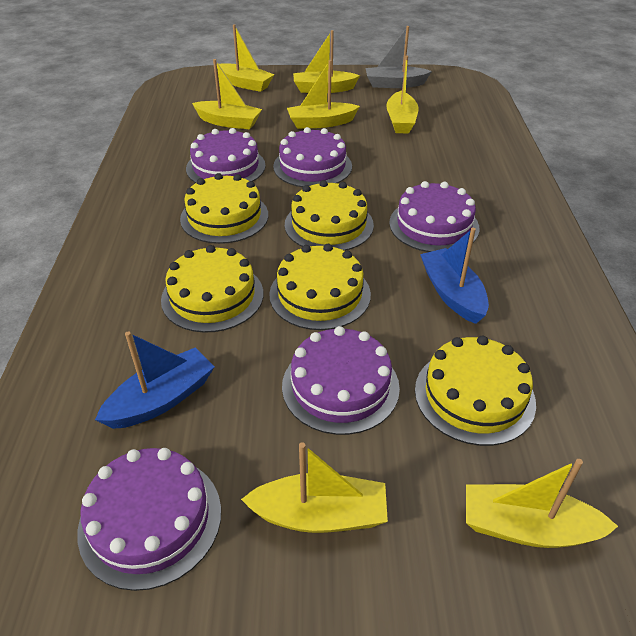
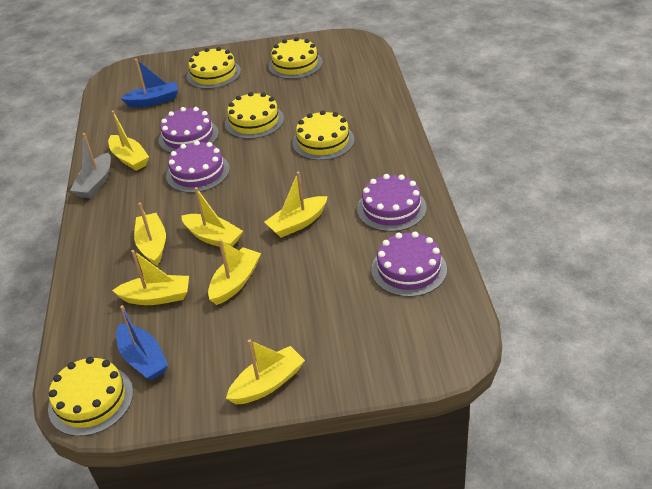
purple cake: [77,448,221,591] [186,128,266,183] [273,127,352,187] [282,326,400,435] [389,181,480,252] = 5 -> [159,107,219,153] [166,140,230,193] [357,174,427,232] [371,232,447,297] = 4

